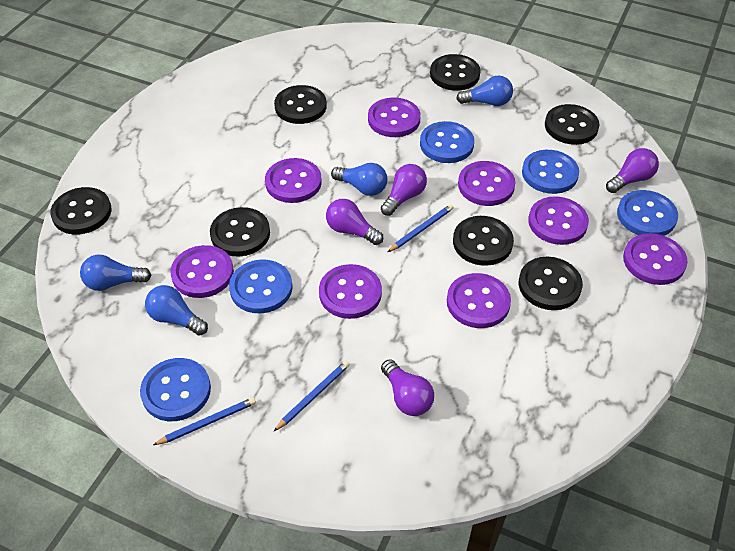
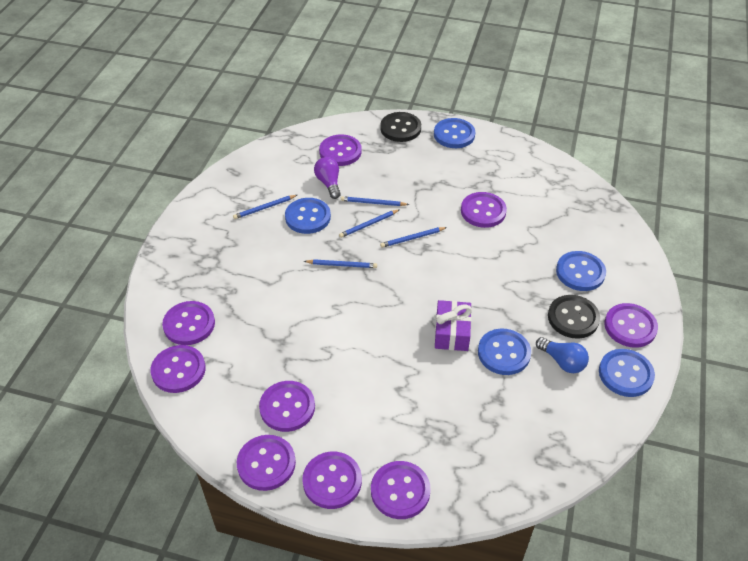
black button: [50,187,112,234] [210,207,270,256] [274,85,327,124] [430,54,480,91] [453,216,514,266] [519,257,583,310] [545,104,600,145] = 7 -> [380,112,421,142] [548,295,600,339] = 2
blue light bulb: [80,255,152,291] [145,285,208,336] [331,163,387,196] [456,75,513,106] = 4 -> [536,337,589,373] = 1
blue pencil: [153,397,256,445] [274,361,350,431] [388,204,454,252] = 3 -> [233,195,297,219] [304,259,377,268] [339,209,400,238] [341,196,409,206] [380,227,447,248] = 5
purple button: [170,245,234,298] [265,158,322,203] [319,264,382,319] [368,97,421,137] [447,273,511,328] [458,161,516,206] [528,196,589,245] [623,233,688,285] = 8 -> [151,345,206,393] [162,301,215,345] [237,435,296,491] [259,381,315,432] [302,452,362,509] [319,134,361,166] [371,461,431,519] [461,192,507,228] [605,303,658,348] = 9
purple gift: none = 0 -> [435,300,472,351] = 1
purple light bulb: [326,199,383,245] [381,164,427,216] [381,359,434,416] [606,148,659,193] = 4 -> [314,157,341,199] = 1

